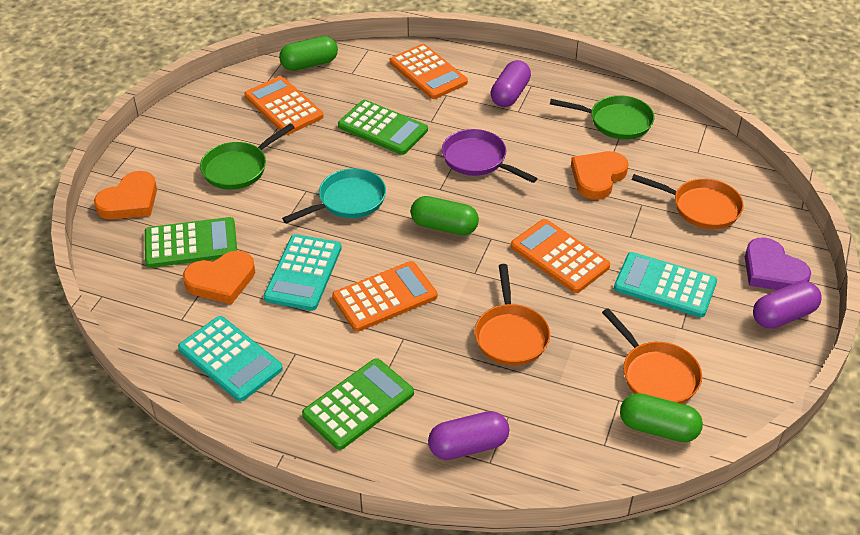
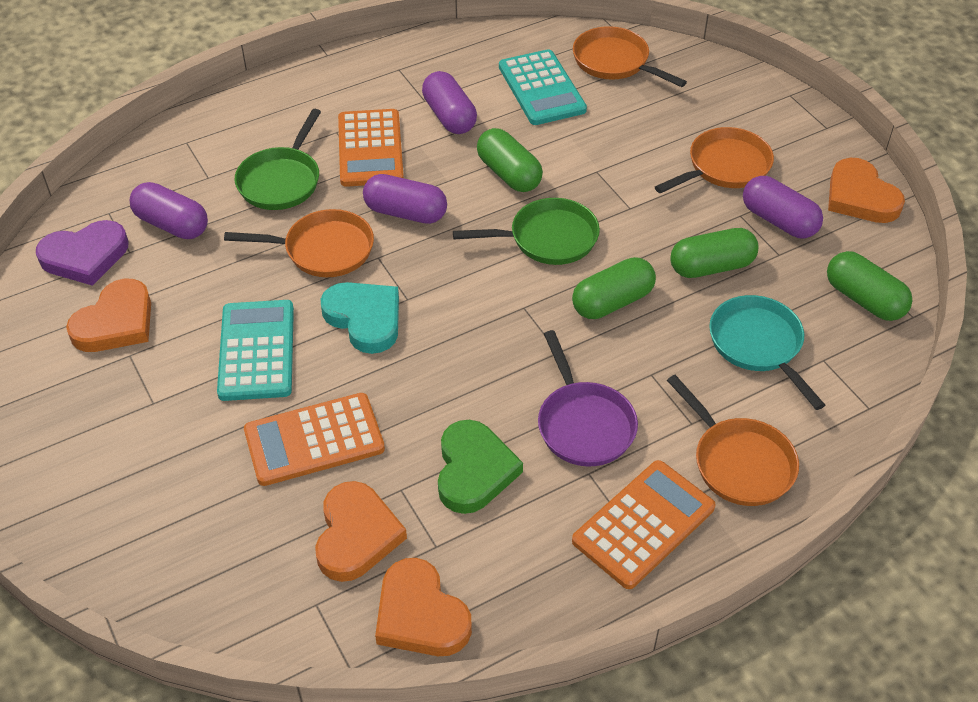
green calculator: [145,217,237,268] [302,358,414,450] [338,100,428,155] = 3 -> none = 0
green capsule: [279,36,338,71] [411,196,479,235] [620,393,703,442] = 3 -> [477,128,543,192] [572,257,656,319] [670,228,759,278] [827,251,913,321] = 4
green heart: none = 0 -> [438,420,523,514] = 1
orange calculator: [244,76,324,135] [332,261,437,332] [390,44,468,99] [511,219,610,293] = 4 -> [244,393,385,486] [338,109,404,187] [572,460,715,589] = 3
orange heart: [94,171,157,219] [183,251,255,304] [571,151,628,200] = 3 -> [66,279,151,352] [315,481,407,582] [375,558,472,656] [828,158,905,223] = 4
orange pan: [475,264,550,366] [602,308,702,404] [632,174,744,229] = 3 -> [224,209,374,277] [573,26,687,87] [655,127,774,193] [667,375,799,506] = 4
purple capsule: [428,411,509,460] [491,60,531,107] [753,281,822,329] = 3 -> [130,182,208,239] [363,174,447,224] [422,71,477,134] [743,176,823,239] = 4
turquoise calculator: [178,316,283,402] [264,234,342,311] [614,252,717,317] = 3 -> [217,300,294,401] [499,49,587,125] = 2
turquoise heart: none = 0 -> [321,282,399,354] = 1

